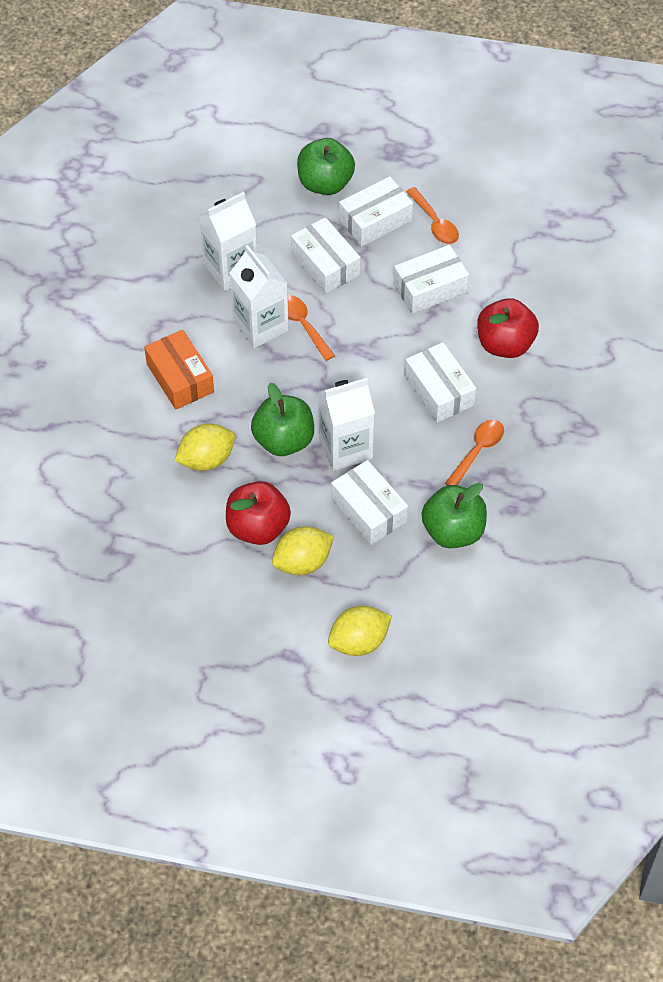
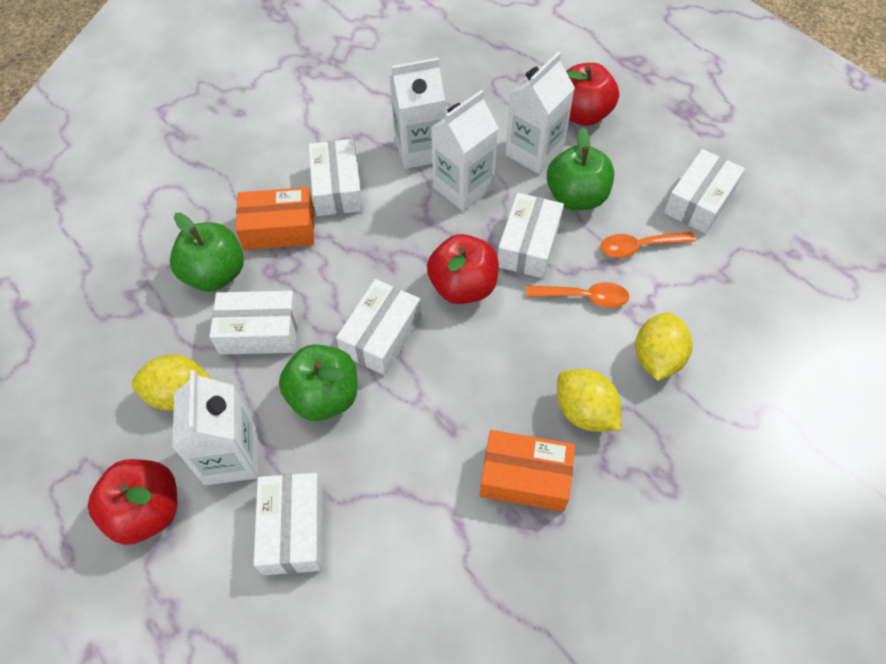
orange box: [144,330,214,410] = 1 -> [236,187,314,250] [480,430,575,512] = 2
orange spoon: [288,295,335,361] [406,187,459,244] [445,420,504,485] = 3 -> [526,282,629,308] [601,232,696,258] = 2
red apple: [226,481,291,545] [477,298,539,358] = 2 -> [88,459,177,545] [427,234,499,304] [566,63,619,126] = 3
white box: [291,217,361,293] [331,460,408,545] [339,176,413,247] [393,245,469,314] [405,342,476,423] = 5 -> [209,291,299,355] [253,473,323,575] [308,139,363,216] [336,279,421,375] [498,193,564,278] [664,149,745,234] = 6
white carton: [200,192,257,291] [230,245,289,348] [318,378,375,471] = 3 -> [172,370,258,485] [389,58,445,169] [431,90,498,211] [505,51,575,174] = 4

